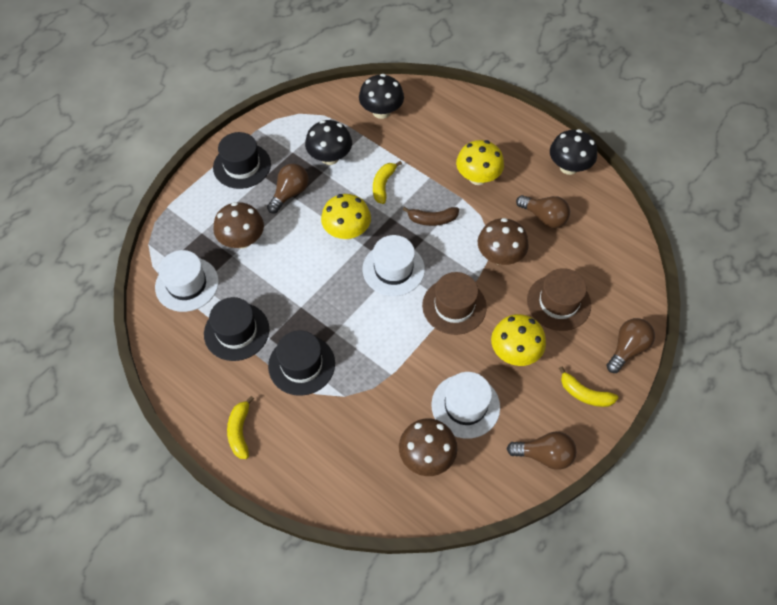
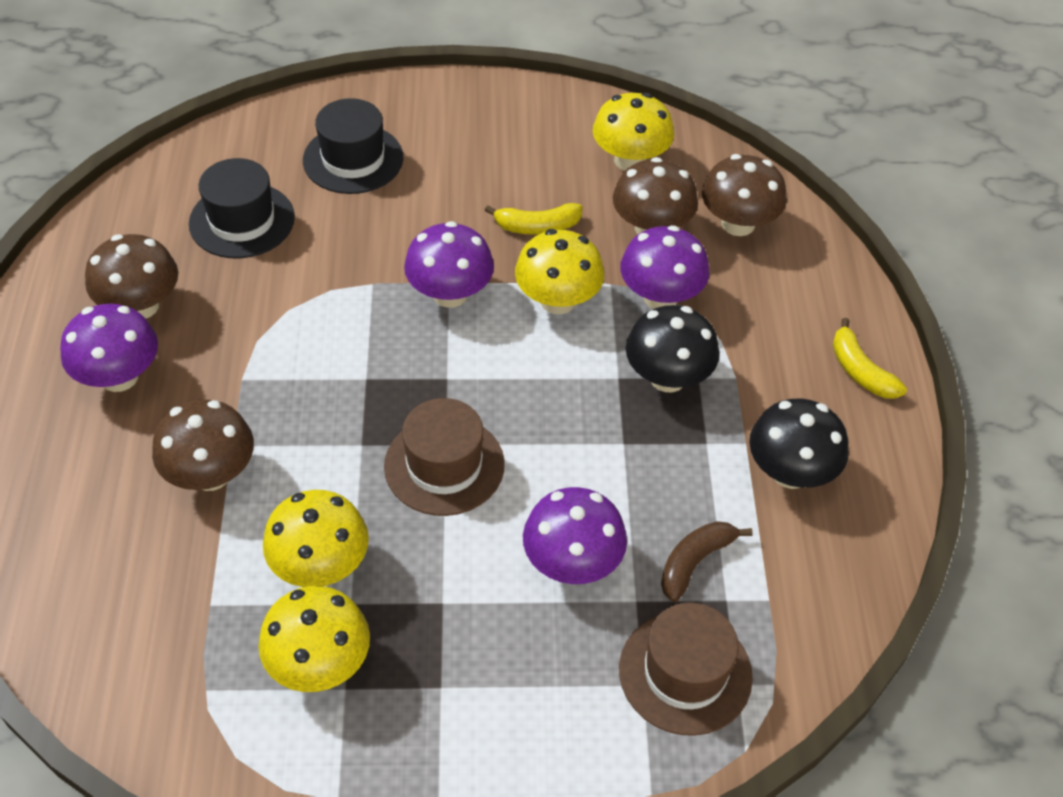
black hat: [204,297,269,361] [213,132,271,189] [268,330,335,396] = 3 -> [189,158,295,258] [303,98,403,194] = 2
black mushroom: [305,120,352,165] [359,74,404,119] [550,129,597,175] = 3 -> [626,305,719,392] [749,399,849,489] = 2
brown light bulb: [267,164,309,214] [507,432,577,470] [516,195,570,228] [606,318,655,373] = 4 -> none = 0
brown mushroom: [213,202,264,249] [399,418,457,476] [478,218,529,265] = 3 -> [85,234,178,319] [152,399,254,491] [613,157,698,235] [702,154,787,236] = 4
purple mushroom: none = 0 -> [60,304,158,392] [404,221,494,308] [523,487,627,584] [620,225,709,309] = 4
white hat: [155,250,219,312] [363,235,425,296] [431,372,500,439] = 3 -> none = 0
yellow banana: [227,396,254,459] [373,161,402,204] [559,366,618,407] = 3 -> [484,203,583,235] [833,318,907,399] = 2
yellow mushroom: [321,194,371,240] [456,140,504,185] [491,314,546,366] = 3 -> [258,586,370,692] [263,490,369,587] [515,229,604,314] [593,93,674,171] = 4

